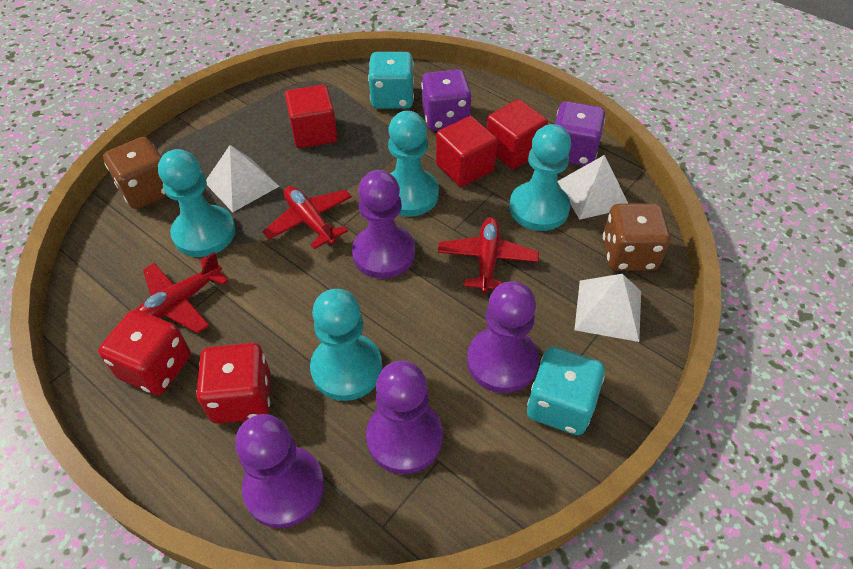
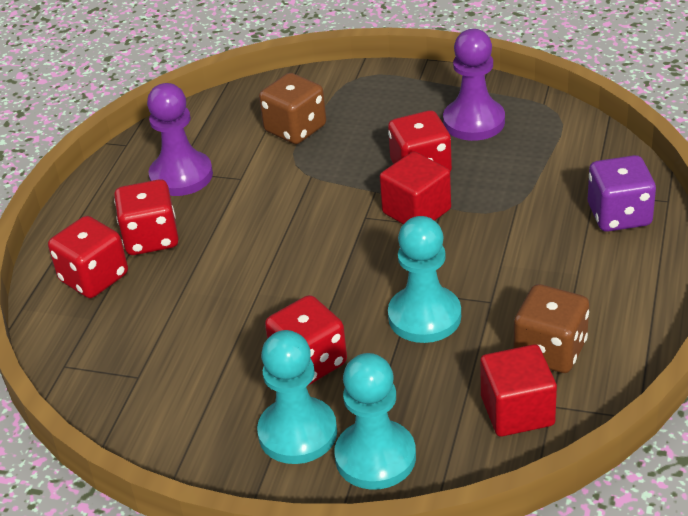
purple dice: [421,69,472,131] [555,101,605,166] = 2 -> [588,155,656,232] = 1
purple pawn: [235,414,325,528] [352,170,415,279] [366,361,443,474] [467,281,539,393] = 4 -> [147,83,213,196] [443,29,505,141] = 2
red cube: [285,85,338,148] [436,116,497,187] [487,99,548,169] = 3 -> [380,151,451,224] [480,344,557,437] = 2
red dice: [98,309,191,395] [197,343,270,424] = 2 -> [48,216,128,298] [114,179,179,255] [265,295,347,385] [388,110,452,172] = 4
red plane: [136,252,228,333] [262,186,352,249] [438,217,539,293] = 3 -> none = 0
turquoise dice: [368,52,414,109] [527,347,605,435] = 2 -> none = 0
turquoise pawn: [158,149,236,257] [310,289,382,401] [388,111,439,217] [509,124,571,231] = 4 -> [257,330,337,464] [334,353,416,490] [388,216,461,343] = 3
white pyramid: [206,145,279,212] [558,155,628,220] [575,274,641,342] = 3 -> none = 0

